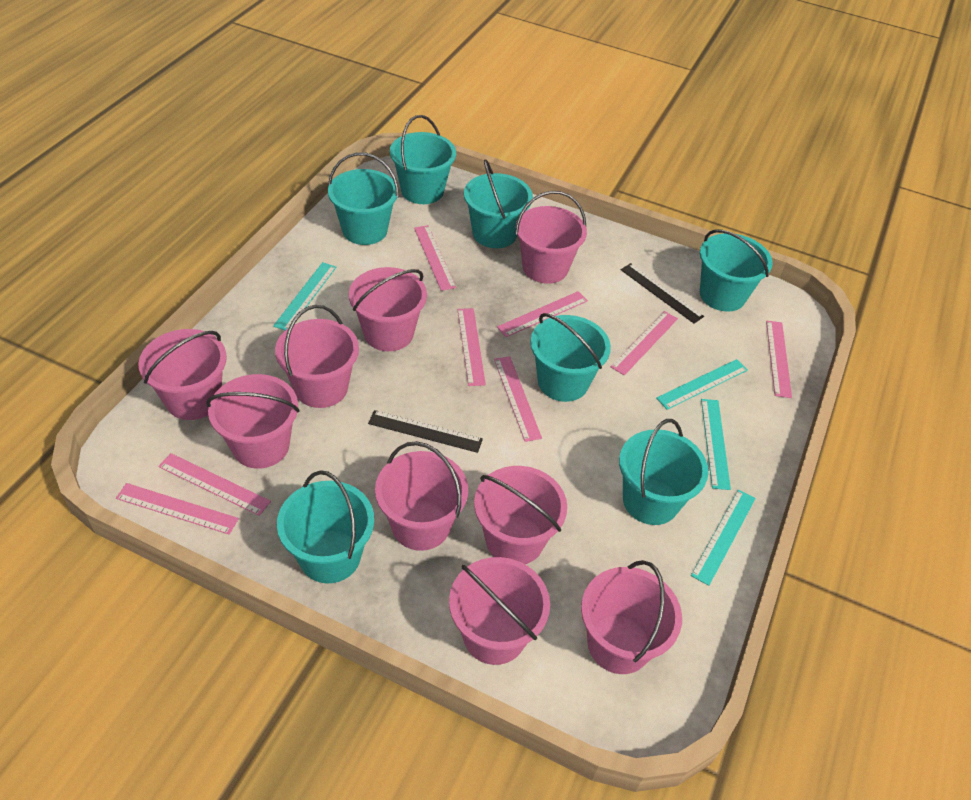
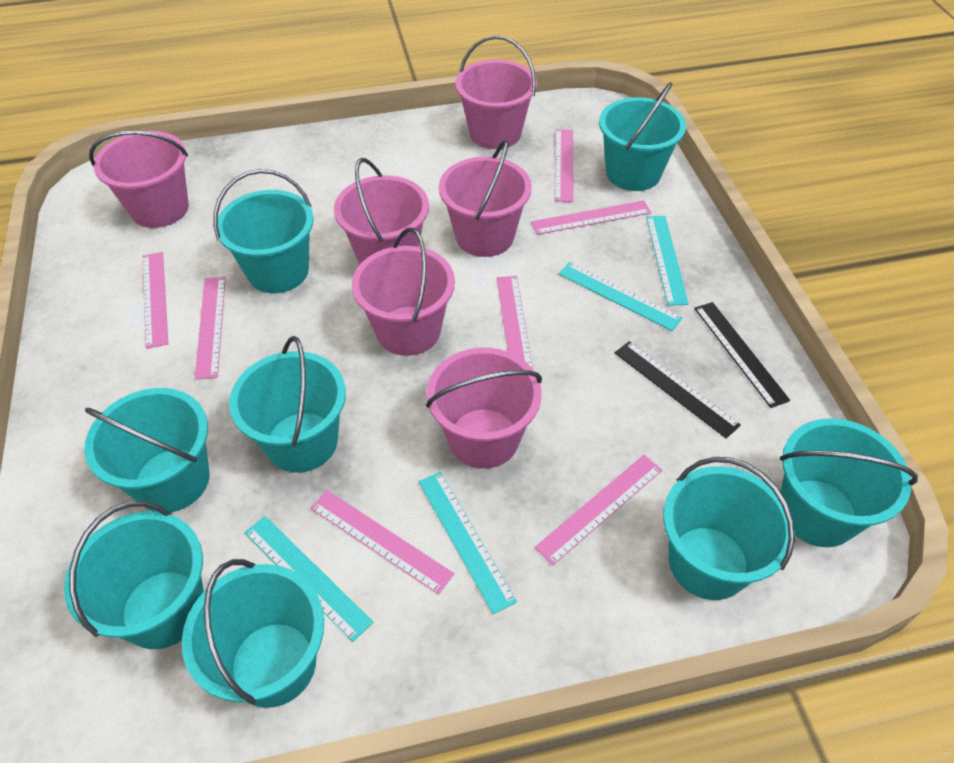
pink bucket: [138,329,227,420] [206,374,300,469] [275,305,359,408] [349,267,427,351] [375,441,468,551] [449,557,550,665] [474,466,567,564] [515,191,587,284] [581,560,682,674] = 9 -> [89,131,189,228] [334,158,429,265] [352,228,455,356] [426,348,542,469] [439,140,532,257] [455,35,537,149] = 6
pink ruler: [116,483,239,535] [158,453,271,516] [414,225,456,291] [457,308,486,386] [494,356,542,442] [497,291,588,337] [611,311,678,375] [766,321,792,398] = 8 -> [142,252,168,349] [195,276,226,380] [311,490,454,595] [497,276,533,369] [531,200,651,235] [534,455,662,566] [554,129,574,202] = 7
turquoise bucket: [277,470,374,583] [328,152,399,245] [390,115,456,204] [464,159,533,248] [530,313,611,402] [619,419,708,525] [700,229,773,312] = 7 -> [64,501,204,649] [84,388,210,512] [182,559,324,708] [214,169,314,293] [229,336,346,473] [599,82,686,191] [663,457,795,600] [780,418,918,547] = 8

